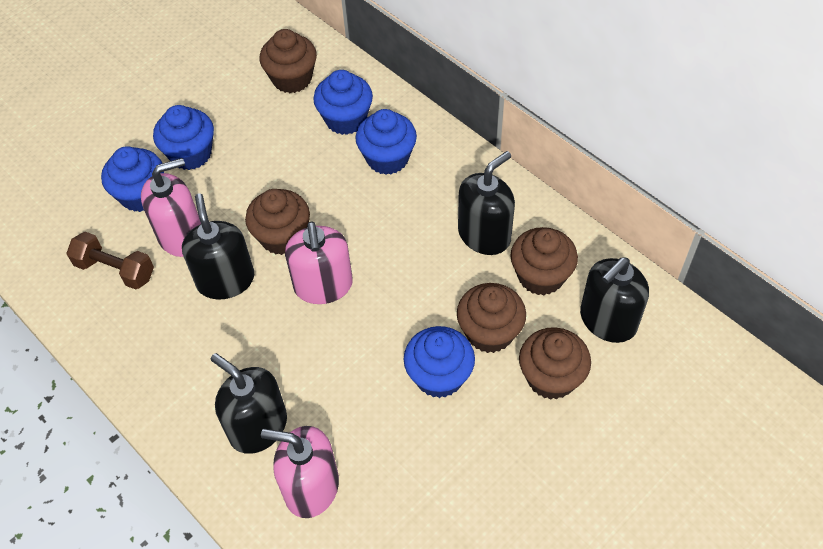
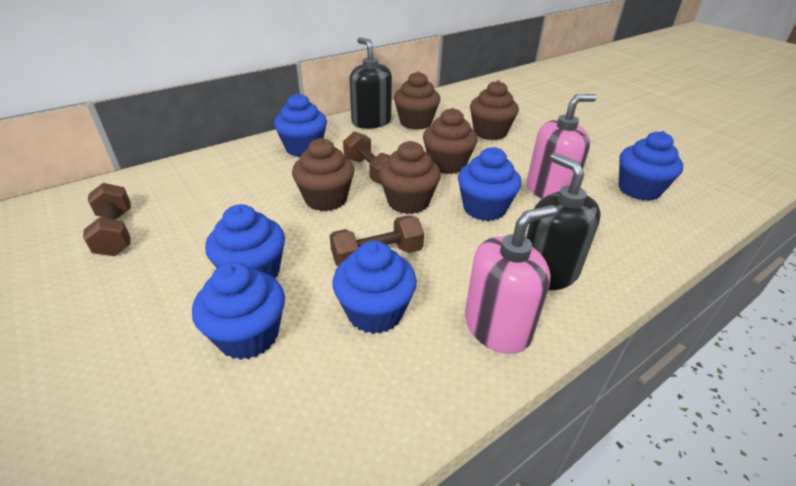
black soap dispenser: [182,193,254,299] [210,353,287,454] [458,151,515,255] [580,257,649,343] = 4 -> [349,37,392,129] [526,153,601,290] = 2
blue cupcake: [101,146,164,212] [153,105,214,170] [313,70,373,135] [355,109,417,175] [404,326,475,398] = 5 -> [192,262,285,360] [205,204,285,278] [274,93,327,157] [333,241,417,334] [458,147,521,221] [619,131,683,201] = 6
brown dumbbell: [66,232,154,290] = 1 -> [83,183,131,256] [330,215,424,266] [343,131,390,184] = 3
pink soap dispenser: [141,158,201,257] [261,426,339,518] [285,221,353,304] = 3 -> [465,205,557,354] [527,94,597,198] = 2

